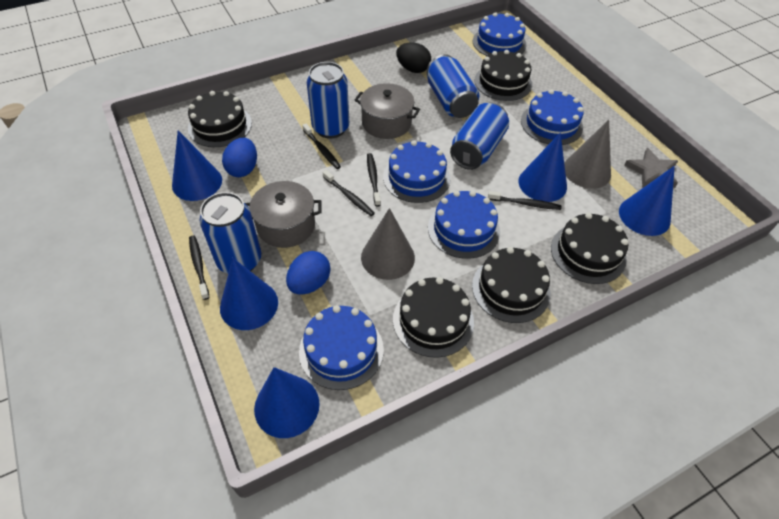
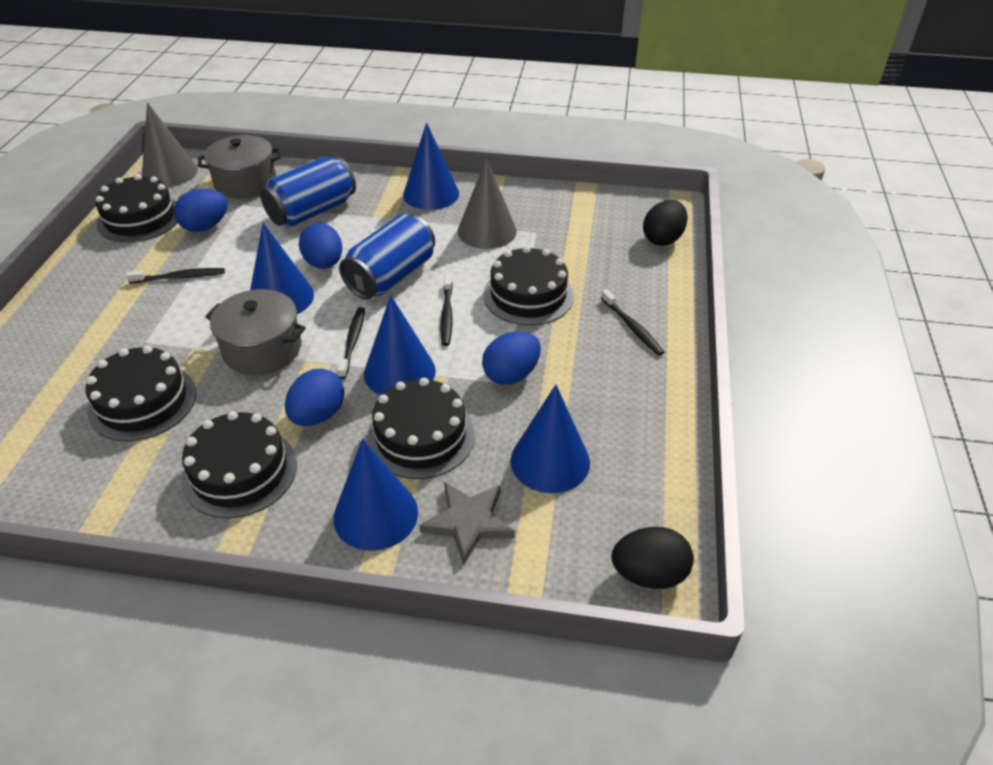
black egg: [396,42,431,73] = 1 -> [612,527,694,589] [643,200,688,246] = 2
black toothbrush: [189,235,210,300] [302,124,341,169] [323,170,375,216] [367,153,381,207] [488,191,562,210] = 5 -> [126,268,225,284] [337,307,365,379] [440,275,453,346] [601,289,664,356] = 4
blue cake: [299,305,384,390] [383,140,450,203] [428,191,500,259] [473,12,526,56] [521,89,584,145] = 5 -> none = 0
blue can: [200,192,261,274] [307,62,349,139] [427,54,479,118] [450,102,509,170] = 4 -> [260,156,356,227] [339,214,435,300] = 2
blue egg: [222,138,257,177] [286,251,330,295] = 2 -> [174,189,228,232] [285,369,345,426] [299,223,342,269] [482,331,541,385] = 4

